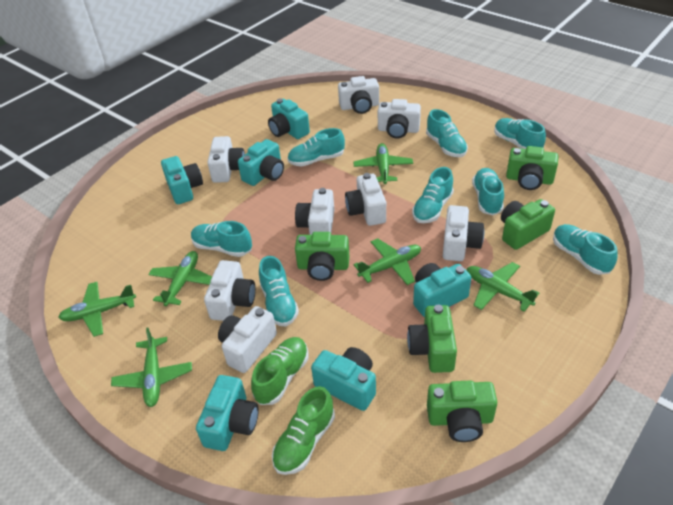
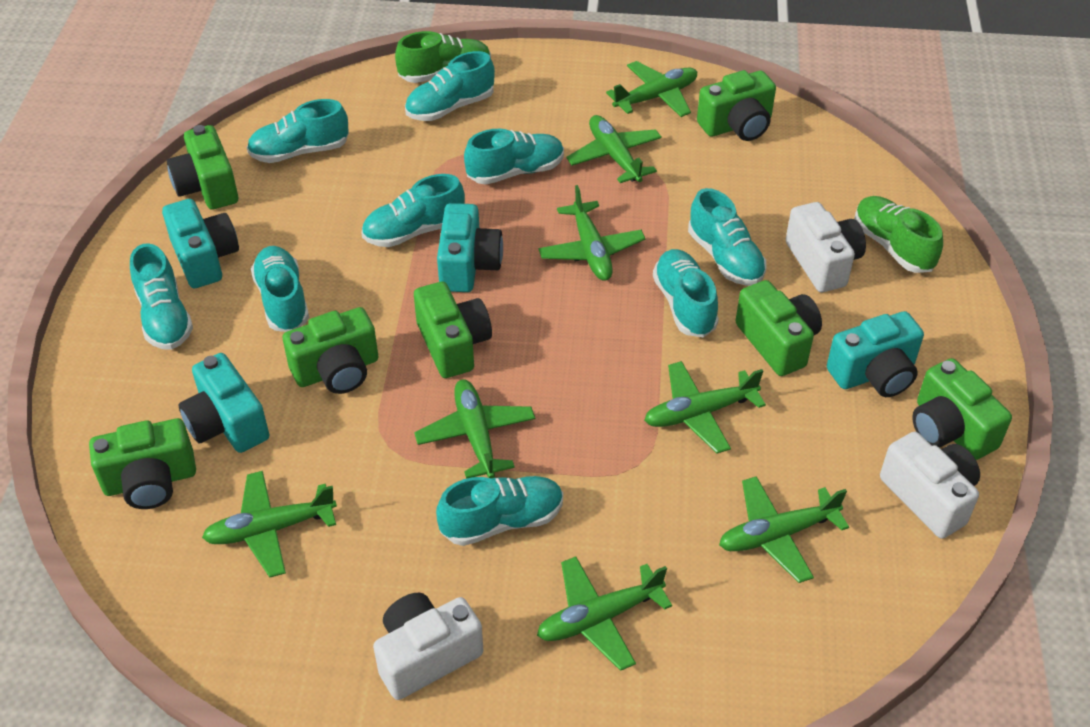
green camera: [295,232,349,281] [407,305,457,373] [427,380,497,442] [501,199,555,250] [506,146,558,190] = 5 -> [89,418,196,509] [167,125,238,210] [283,307,378,394] [414,282,492,378] [697,70,776,141] [735,280,822,376] [912,358,1012,460] = 7
green plane: [58,282,136,337] [111,327,192,407] [148,251,212,306] [354,143,413,184] [354,238,421,285] [467,262,539,312] = 6 -> [202,471,337,578] [414,379,535,479] [537,557,672,671] [538,185,645,281] [566,115,662,183] [606,61,697,117] [644,361,766,453] [719,476,849,583] = 8
turquoise camera: [161,156,203,204] [196,375,259,451] [238,139,284,186] [268,99,310,139] [311,347,376,411] [413,263,471,317] = 6 -> [162,199,239,288] [178,353,269,453] [437,203,503,292] [827,311,924,397] = 4
turquoise shoe: [191,221,252,257] [259,256,299,326] [287,128,345,167] [412,167,454,223] [426,109,468,157] [472,168,504,215] [494,118,546,149] [553,224,618,275] = 8 -> [130,243,193,350] [247,99,348,163] [251,246,309,332] [362,174,465,247] [405,51,495,121] [436,476,563,546] [464,129,564,185] [653,249,719,337] [688,188,767,286] = 9
white camera: [204,260,256,321] [207,136,245,183] [218,306,277,373] [295,188,334,235] [338,76,379,114] [345,173,386,226] [378,99,421,139] [443,205,484,261] = 8 -> [373,593,483,700] [786,202,866,292] [880,432,980,539] = 3

